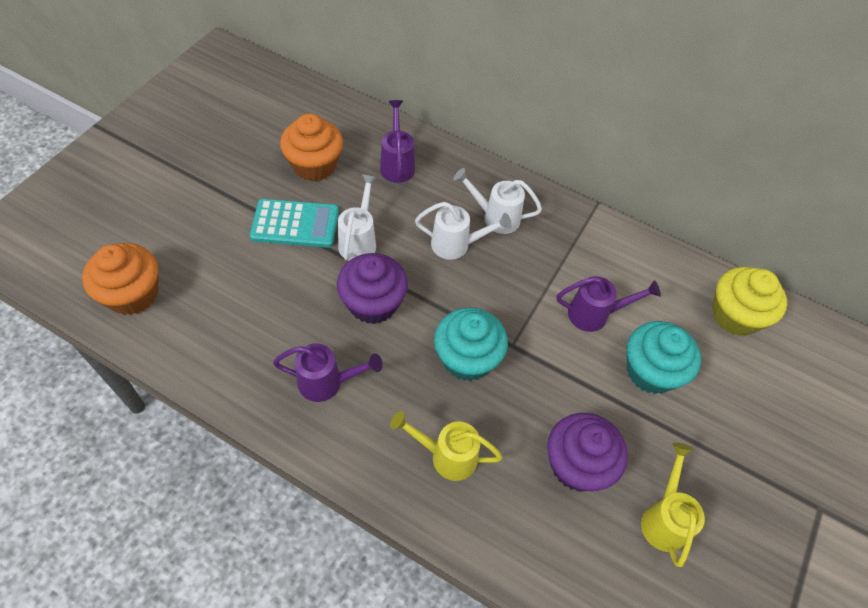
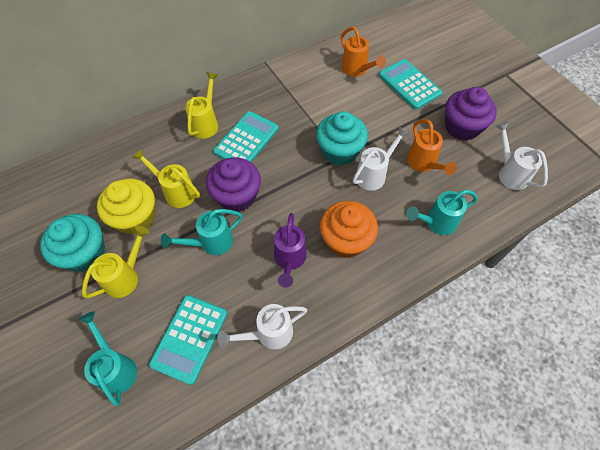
orange cupcake: [82,243,159,315] [280,113,343,181] = 2 -> [320,201,378,258] = 1
orange watering can: none = 0 -> [341,27,386,77] [407,119,457,175] = 2
purple watering can: [273,344,383,402] [380,100,415,183] [556,276,661,332] = 3 -> [274,213,307,287] = 1
turquoise calculator: [250,199,339,248] = 1 -> [149,295,227,385] [213,111,278,162] [379,59,442,109] = 3
turquoise watering can: none = 0 -> [78,311,137,406] [161,209,242,255] [406,190,478,235] = 3
yellow watering can: [390,411,503,481] [641,443,705,567] = 2 -> [82,226,149,298] [132,148,200,208] [185,72,218,139] = 3

